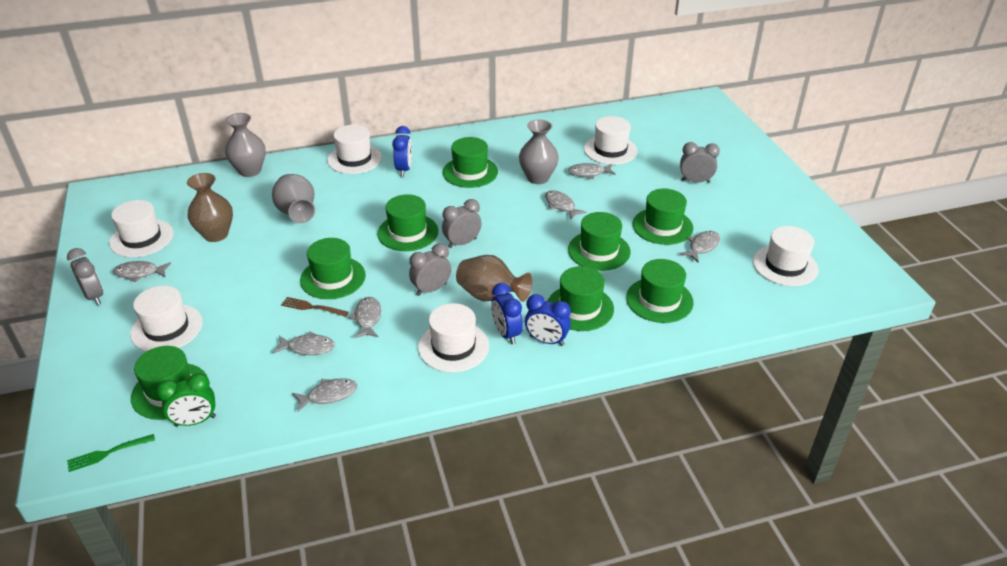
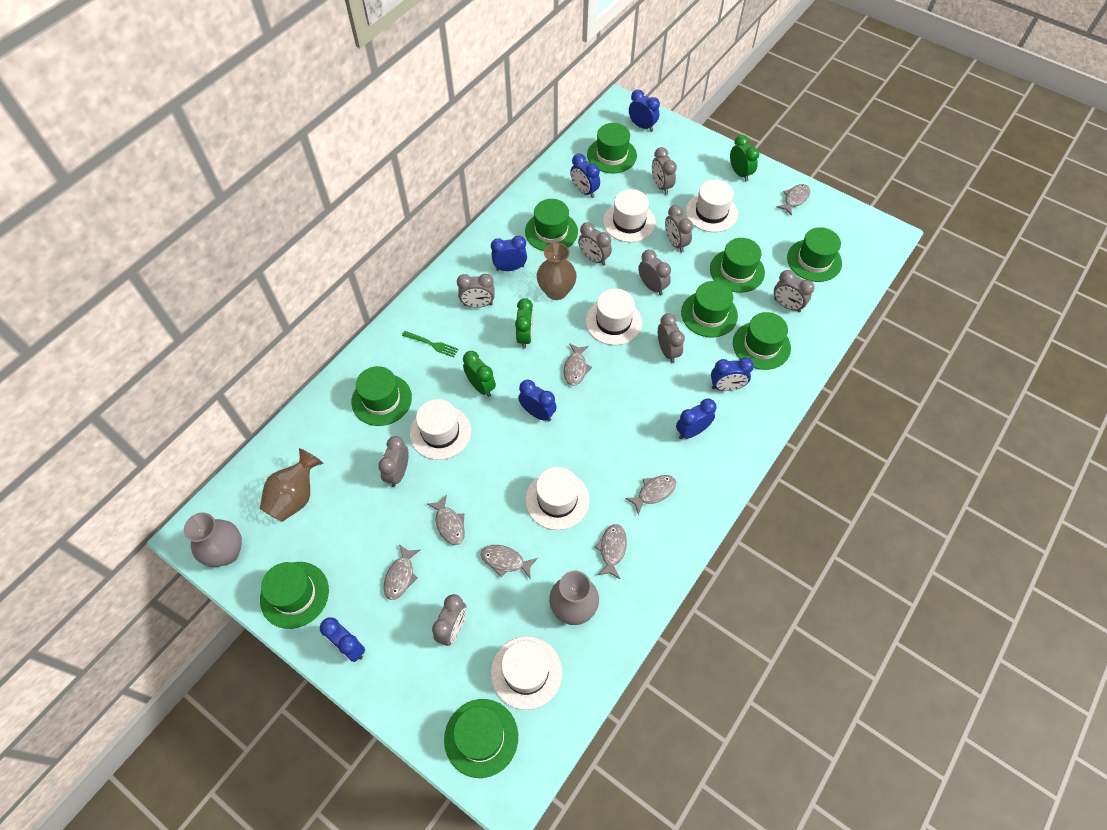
blue clock: [392,126,412,176] [491,283,523,344] [525,294,571,346] = 3 -> [320,617,365,662] [491,236,527,271] [518,380,557,421] [570,154,600,198] [629,90,660,132] [676,399,716,439] [711,357,754,391] = 7
brown fork: [281,297,348,317] = 1 -> none = 0
green clock: [156,373,216,427] = 1 -> [463,351,496,397] [515,298,533,349] [730,135,759,181] = 3
green hat: [131,346,207,420] [300,238,366,299] [377,194,438,251] [443,137,498,188] [548,266,614,331] [568,212,631,271] [626,259,694,323] [633,189,693,245] = 8 -> [260,562,329,629] [351,366,412,426] [444,699,518,778] [525,199,578,251] [587,123,637,173] [681,281,738,337] [710,238,765,293] [733,312,791,370] [787,227,842,282] = 9
grey clock: [67,248,103,305] [409,243,451,296] [442,199,482,248] [680,142,720,183] = 4 -> [378,436,409,487] [432,594,466,646] [457,274,495,308] [578,222,612,266] [638,250,671,295] [652,147,677,195] [658,313,685,363] [665,205,693,253] [774,270,815,312] = 9
grey vase: [225,113,266,177] [272,174,315,223] [519,119,559,184] = 3 -> [184,513,242,567] [549,571,599,625] = 2

